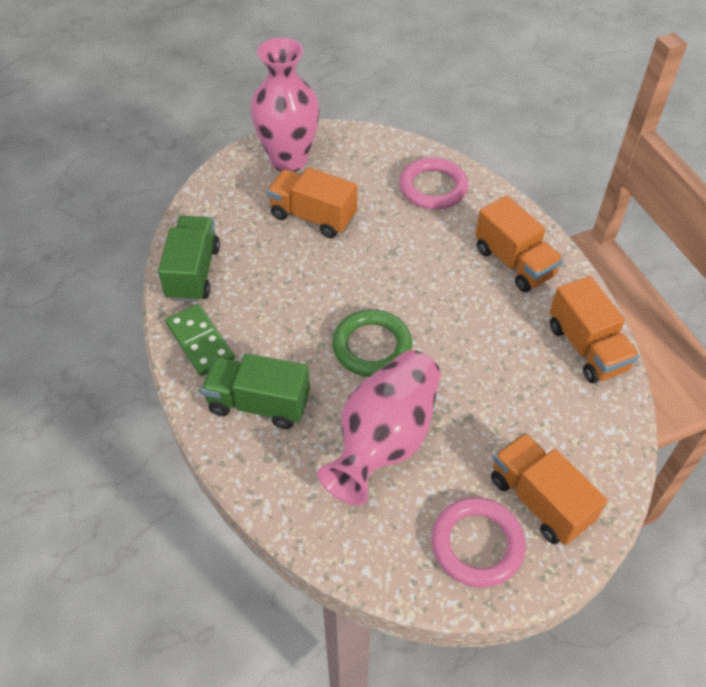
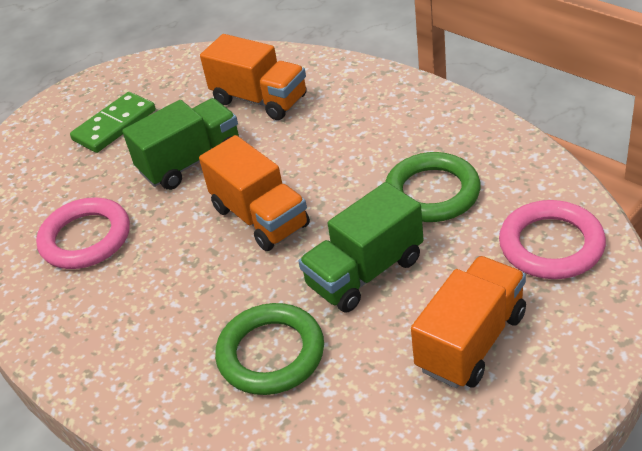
green ring: [332,309,412,377] = 1 -> [215,303,324,395] [385,152,481,222] = 2
orange truck: [267,167,357,238] [475,195,563,292] [491,433,607,545] [550,276,639,383] = 4 -> [199,135,310,251] [200,34,307,120] [411,256,526,388] = 3
pink vase: [251,37,320,172] [317,350,441,505] = 2 -> none = 0

